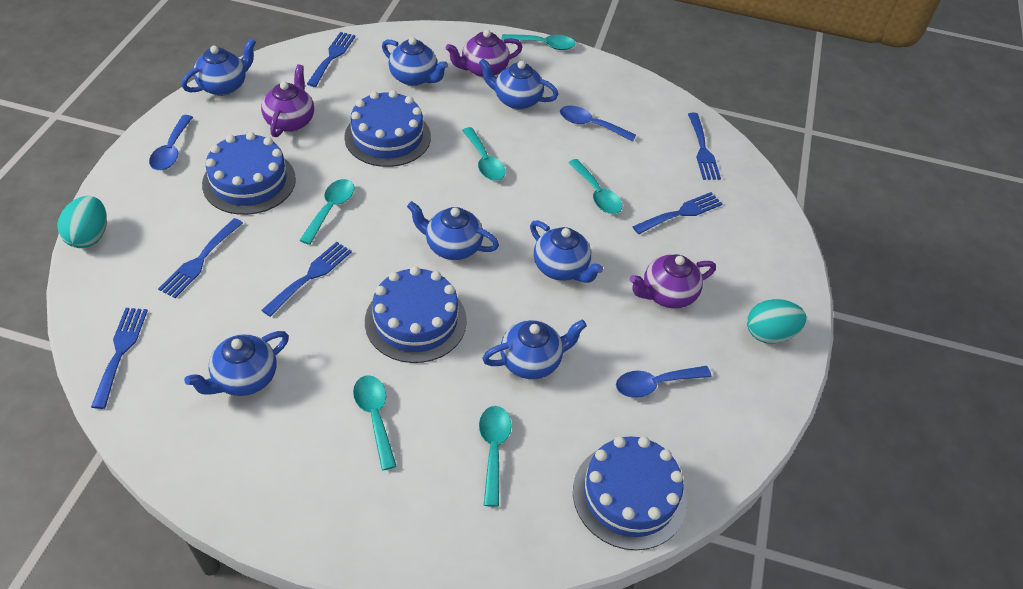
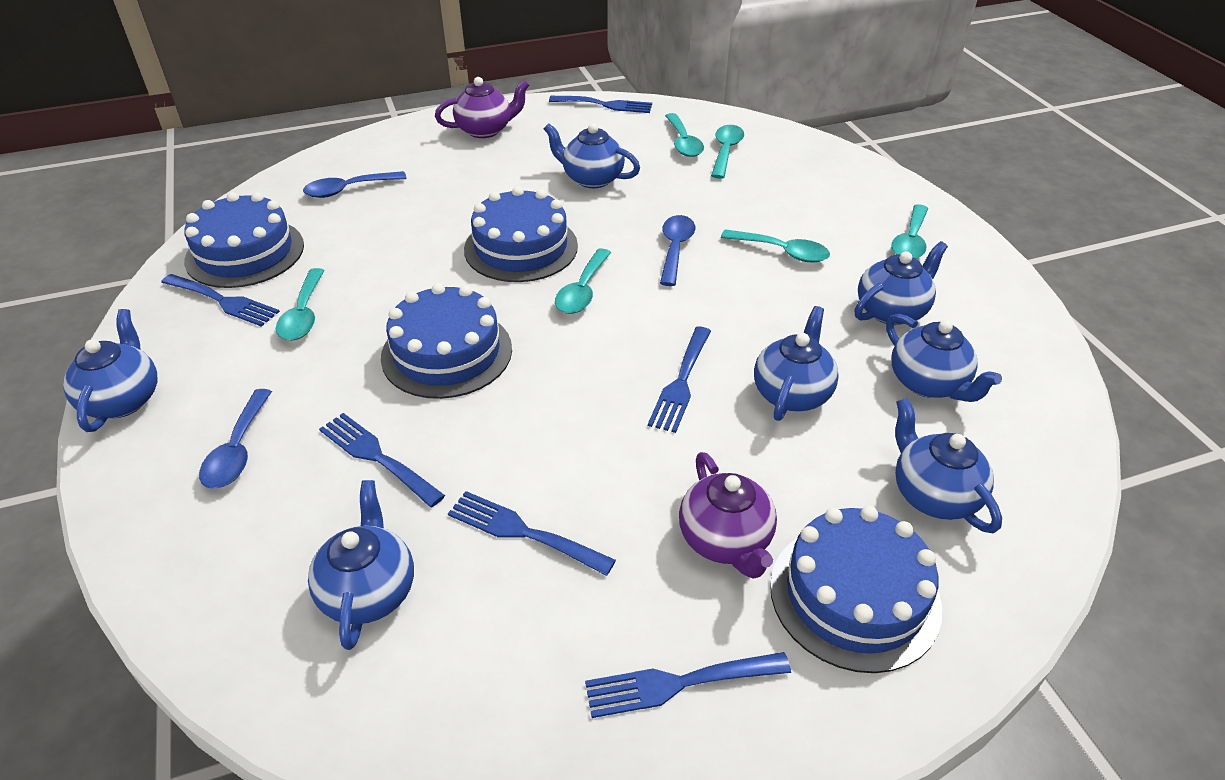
purple teapot: [261,64,314,137] [446,30,522,78] [630,254,716,308] = 3 -> [435,77,530,138] [679,452,777,579] = 2
turquoise egg: [57,196,107,248] [747,299,807,344] = 2 -> none = 0

